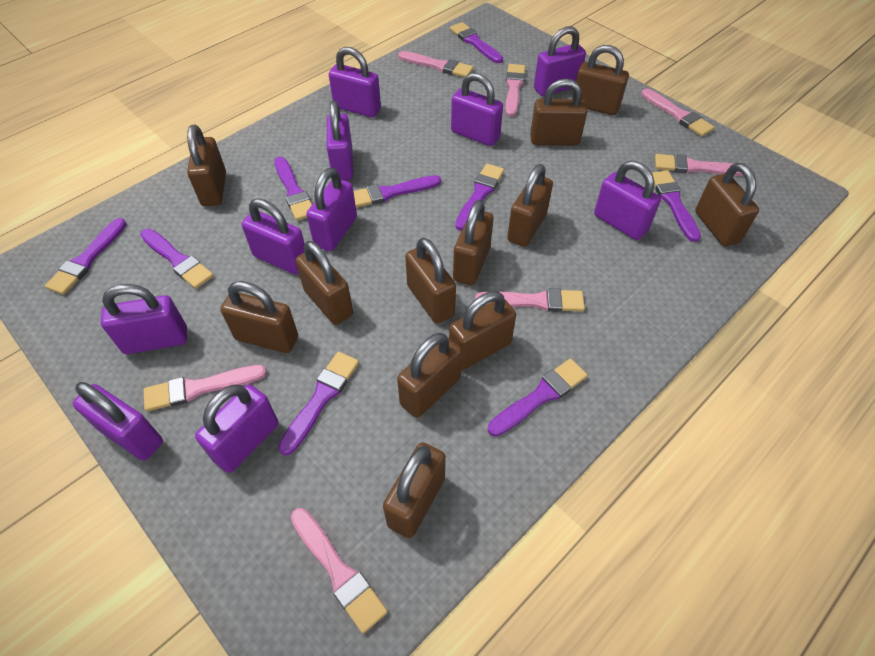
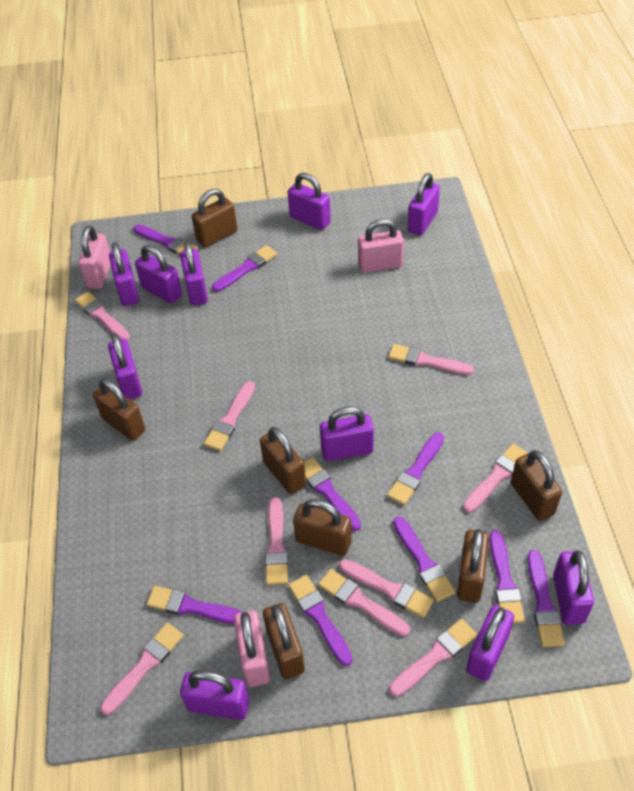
brown padlock: [187,125,226,206] [220,281,298,353] [295,241,353,325] [383,442,446,538] [397,333,462,418] [405,238,456,323] [449,291,516,370] [453,200,493,285] [507,164,553,247] [530,79,587,146] [572,45,629,115] [695,163,759,247] = 12 -> [93,379,145,441] [192,189,238,248] [260,427,306,494] [263,603,305,679] [293,499,352,556] [457,529,489,603] [511,450,562,521] = 7
pink brush: [144,365,267,411] [291,508,388,634] [398,51,473,77] [475,288,585,312] [505,64,525,117] [641,89,715,136] [655,154,743,176] = 7 -> [75,291,130,341] [100,623,184,715] [204,381,255,451] [265,497,288,585] [318,569,410,637] [339,559,434,618] [388,344,474,375] [389,619,477,697] [463,444,528,513] = 9
pink padlock: none = 0 -> [78,225,111,289] [234,610,270,687] [358,219,404,273] = 3

